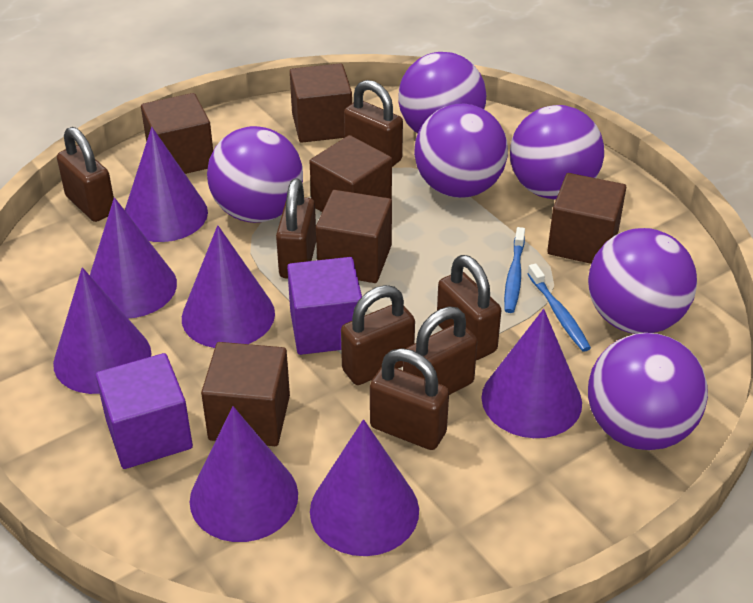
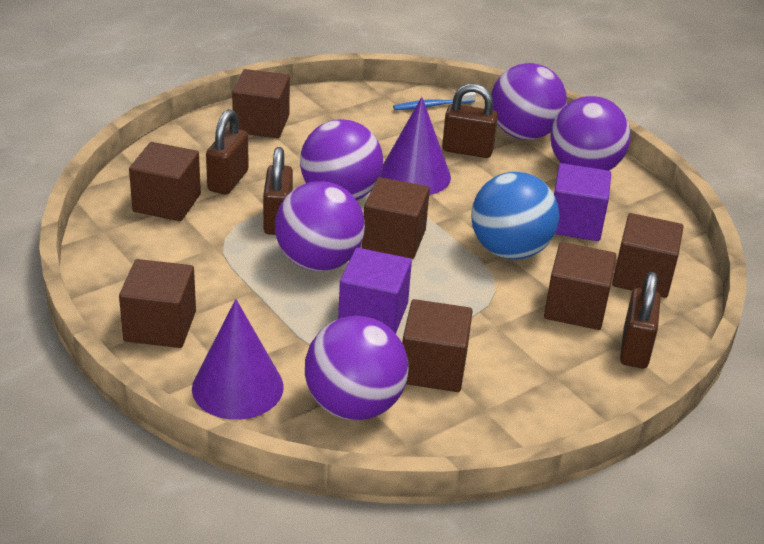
blue ball: none = 0 -> [471,172,559,259] = 1
blue toothbrush: [504,227,525,313] [528,263,591,352] = 2 -> [393,92,476,110] = 1
brown cube: [141,93,213,174] [201,342,290,446] [290,63,352,143] [309,135,392,212] [316,190,392,283] [547,173,626,264] = 6 -> [119,259,196,348] [129,142,201,221] [232,69,290,138] [362,177,430,259] [402,299,473,392] [544,242,616,330] [612,213,684,298] = 7
brown padlock: [57,127,114,222] [276,178,316,279] [341,285,415,385] [344,80,403,167] [370,348,449,450] [403,307,477,395] [437,255,501,360] = 7 -> [206,109,249,195] [263,147,293,235] [442,84,498,158] [620,272,661,368] = 4
purple ball: [207,126,303,223] [398,52,486,133] [414,104,508,198] [510,105,604,199] [588,228,697,334] [588,333,708,450] = 6 -> [275,181,365,271] [300,119,383,200] [305,316,409,420] [491,63,567,140] [551,96,631,170] = 5
purple cone: [53,267,151,394] [90,197,177,318] [125,127,208,242] [182,225,275,348] [190,406,298,542] [310,419,419,556] [482,309,582,438] = 7 -> [192,299,284,420] [380,97,451,195] = 2

